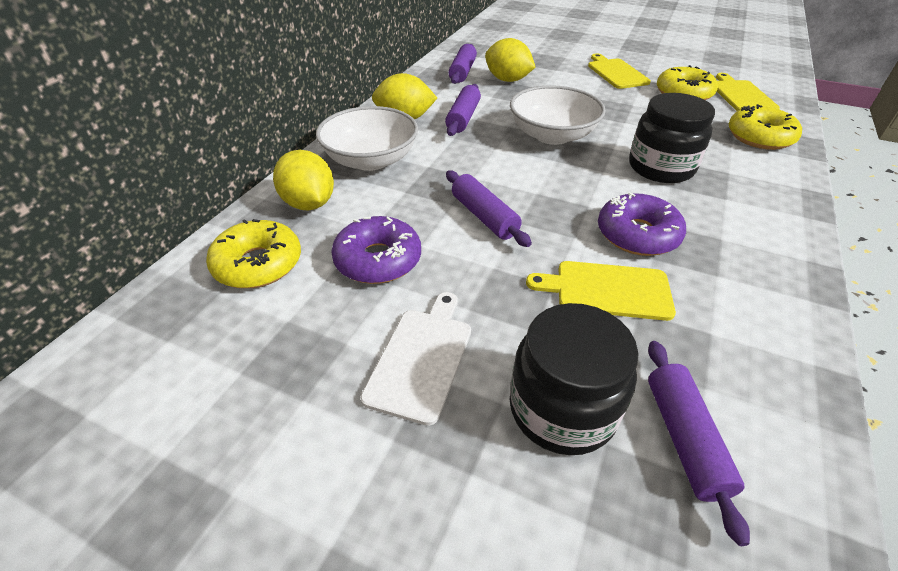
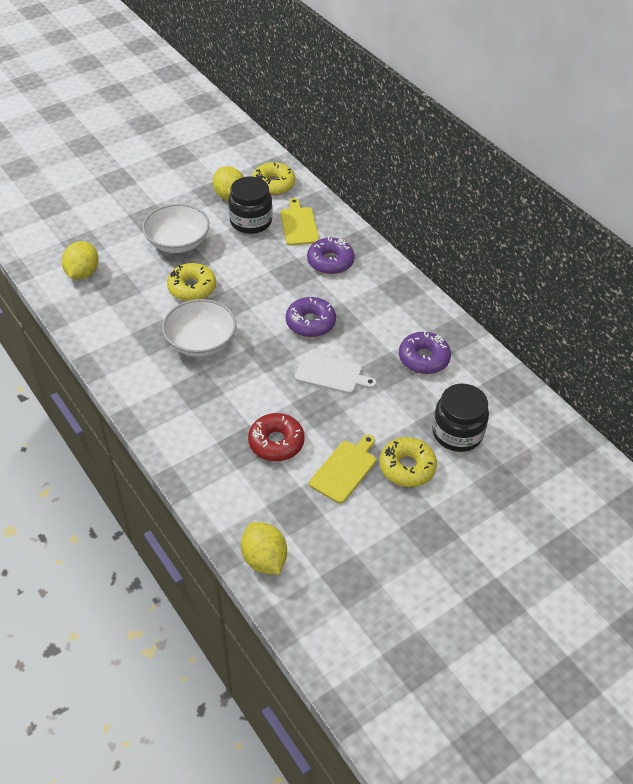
purple donut: [331,216,421,284] [598,192,686,256] = 2 -> [286,297,336,337] [307,237,355,274] [399,331,451,374] = 3
purple rolling pin: [445,84,481,136] [446,171,532,247] [448,44,477,84] [648,341,750,546] = 4 -> none = 0
red donut: none = 0 -> [248,413,305,461] = 1
yellow cutting board: [526,261,676,321] [588,53,651,89] [716,73,780,111] = 3 -> [280,198,319,246] [309,435,376,503] = 2

